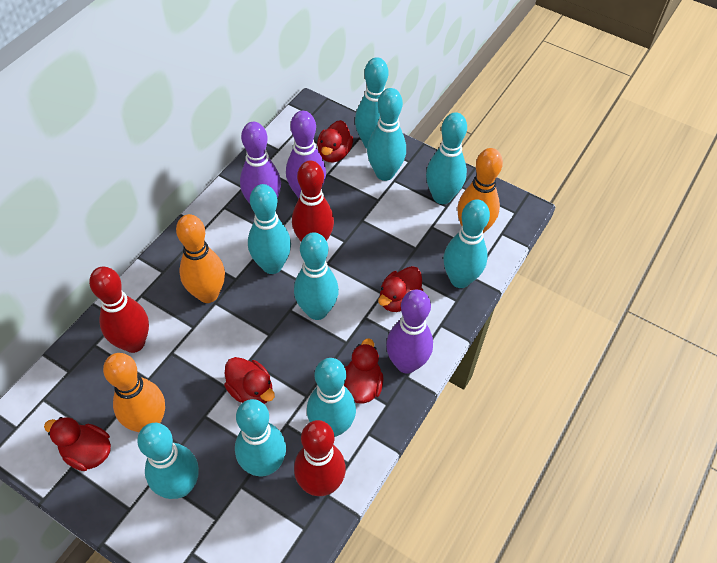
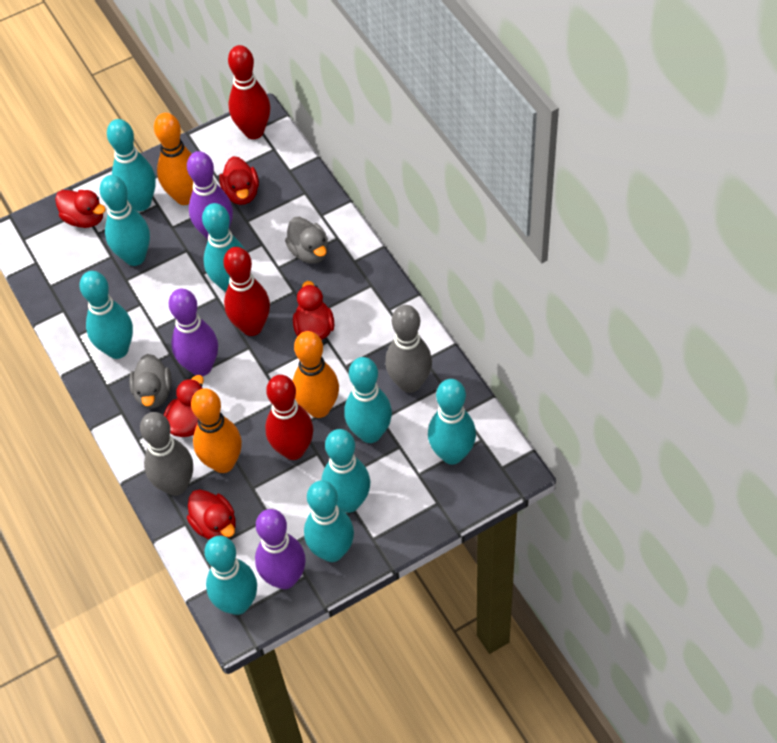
grey bowling pin: none = 0 -> [140,412,193,496] [385,305,432,393] = 2
grey duck: none = 0 -> [129,354,172,409] [285,217,328,264] = 2

